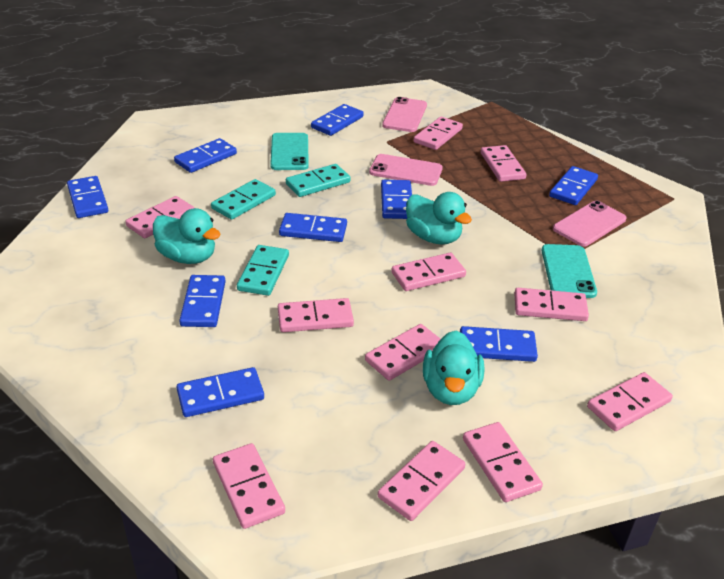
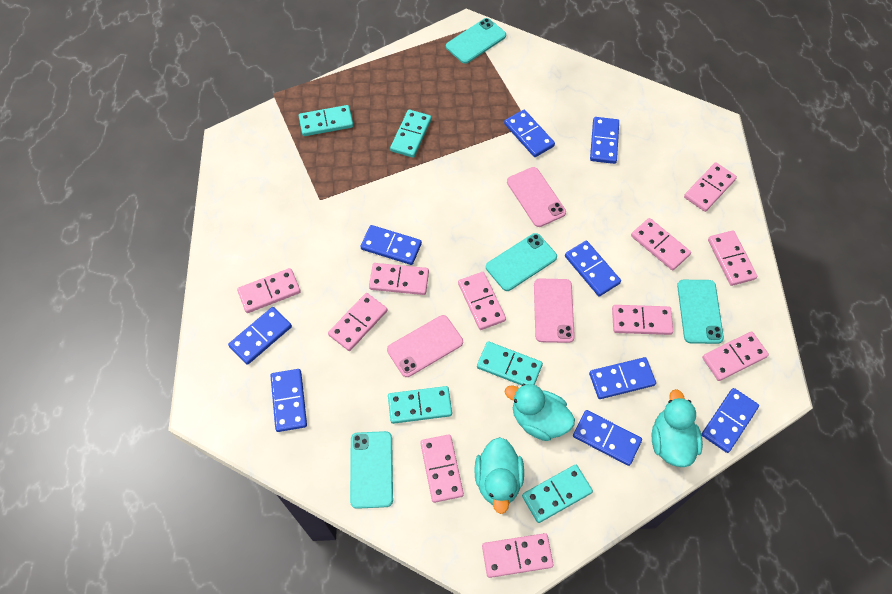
turquoise domino: [211,179,276,220] [237,245,289,296] [286,164,350,197] = 3 -> [299,105,353,136] [388,386,452,424] [390,110,432,158] [477,341,543,386] [522,465,593,523] = 5
turquoise phone: [270,133,309,170] [541,244,597,298] = 2 -> [350,431,393,509] [446,18,506,64] [486,233,557,291] [677,280,724,344] = 4

